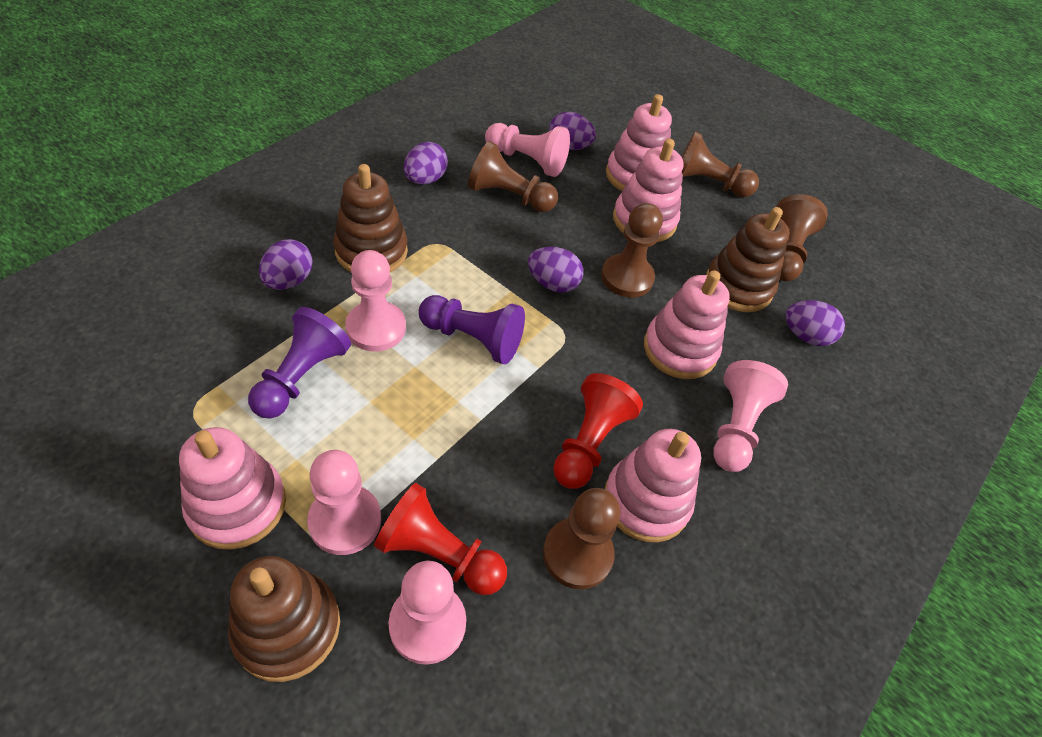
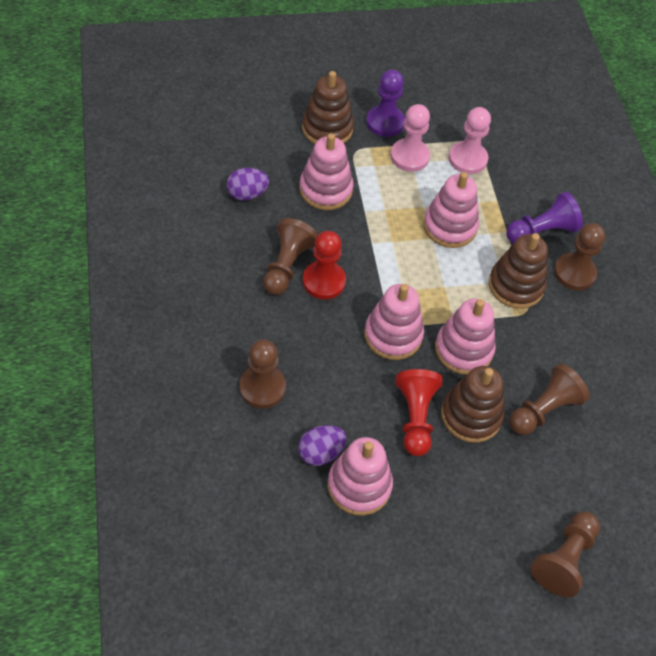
pink pawn: [307,450,381,555] [345,250,406,351] [388,561,466,665] [485,123,570,177] [713,360,788,472] = 5 -> [390,104,430,172] [449,107,491,174] = 2
purple egg: [259,239,313,290] [404,142,448,184] [528,247,583,293] [549,112,596,150] [786,300,845,346] = 5 -> [226,168,269,201] [298,425,346,466] = 2

